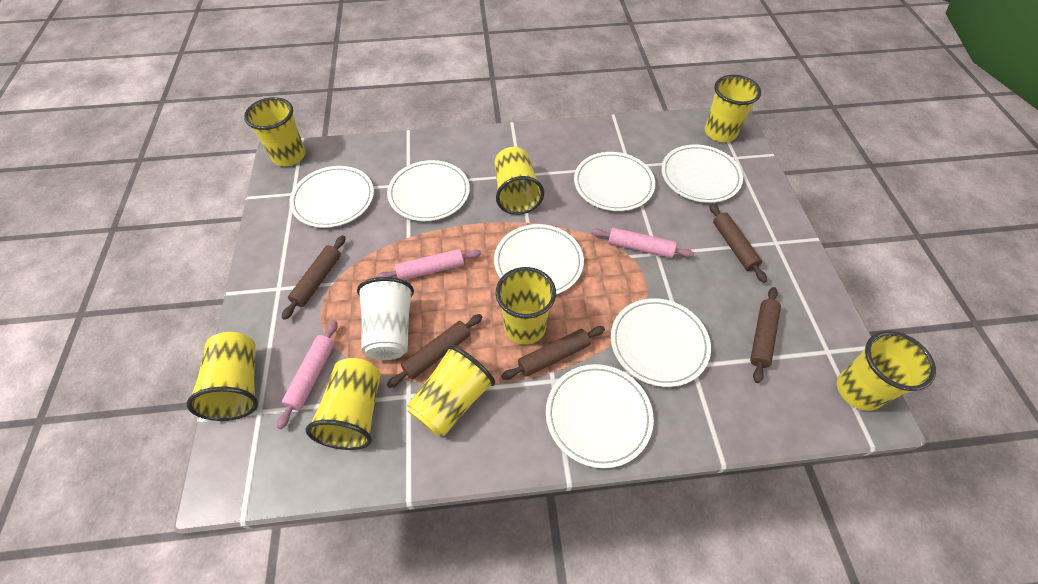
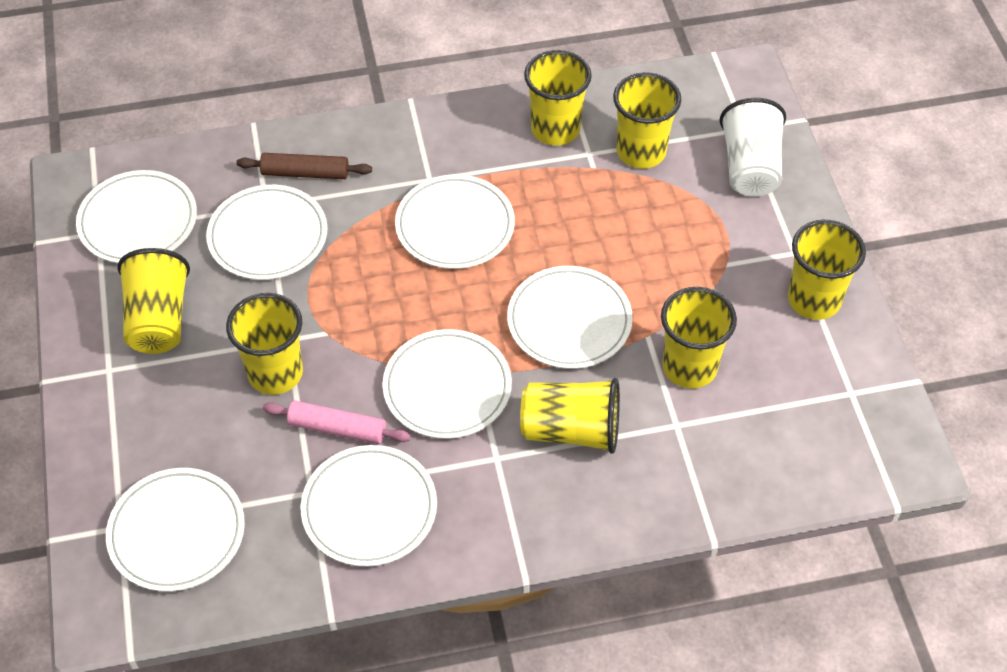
brown rolling pin: [282,235,346,320] [387,314,482,388] [501,326,605,380] [710,203,767,283] [750,287,781,383] = 5 -> [237,153,372,179] = 1
pink rolling pin: [277,321,338,429] [377,249,481,280] [591,227,694,258] = 3 -> [263,401,411,444] = 1
yellow cup: [187,332,258,421] [244,97,305,166] [305,358,381,450] [407,345,495,437] [494,147,544,215] [496,267,556,345] [705,75,761,142] [837,331,936,411] = 8 -> [117,248,190,354] [226,293,303,395] [520,378,620,454] [524,50,592,146] [613,73,681,168] [661,287,737,389] [788,220,866,320] = 7

